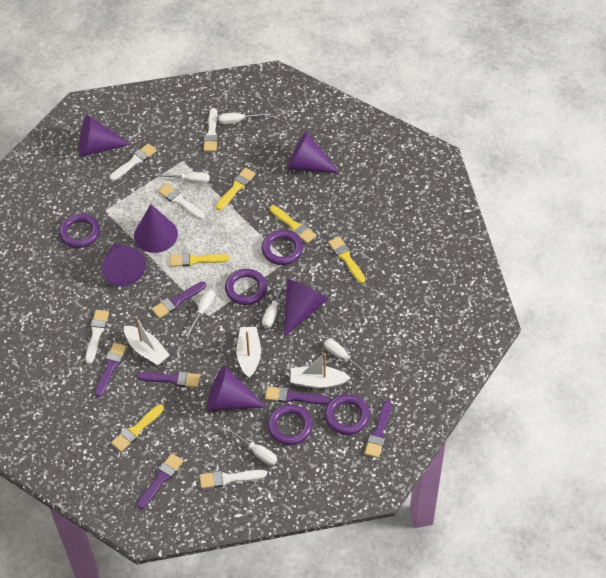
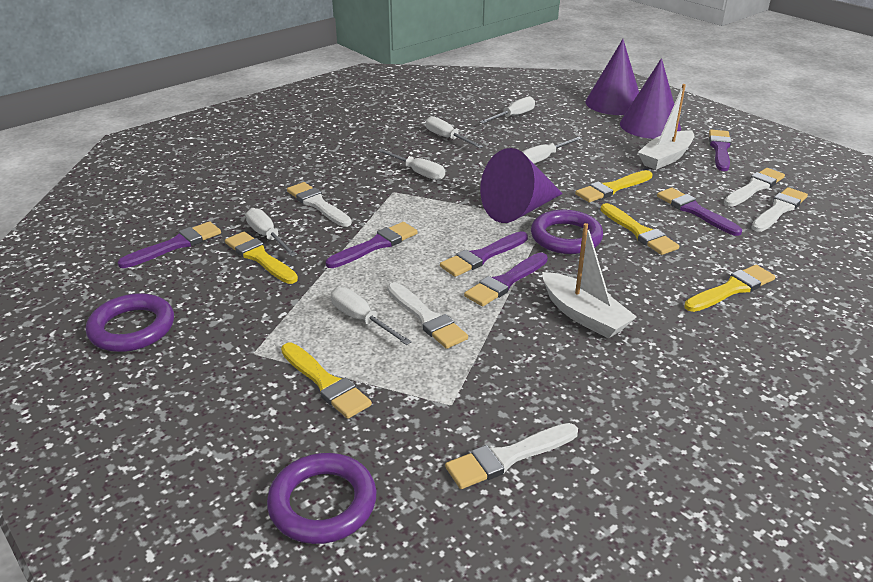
purple cone: [79,115,131,157] [102,242,146,287] [134,204,178,253] [207,366,266,411] [284,279,328,337] [287,131,340,173] = 6 -> [480,148,563,223] [585,39,639,115] [620,58,681,139] = 3
purple ring: [59,213,100,248] [225,269,267,305] [261,230,303,265] [268,404,313,445] [325,394,370,435] = 5 -> [86,293,174,352] [267,453,376,544] [531,210,603,254] = 3
white boat: [124,317,170,366] [236,327,261,378] [290,353,351,389] = 3 -> [542,223,637,338] [638,84,694,170] = 2

